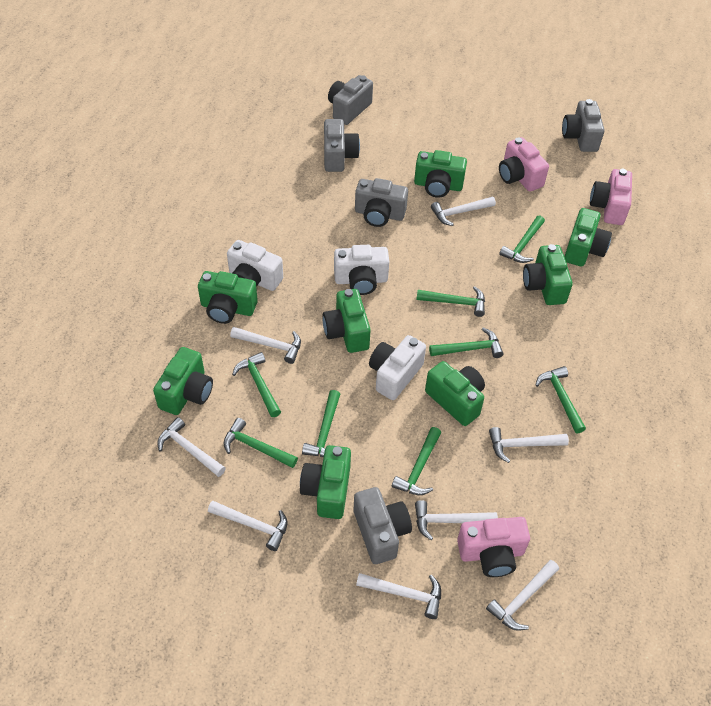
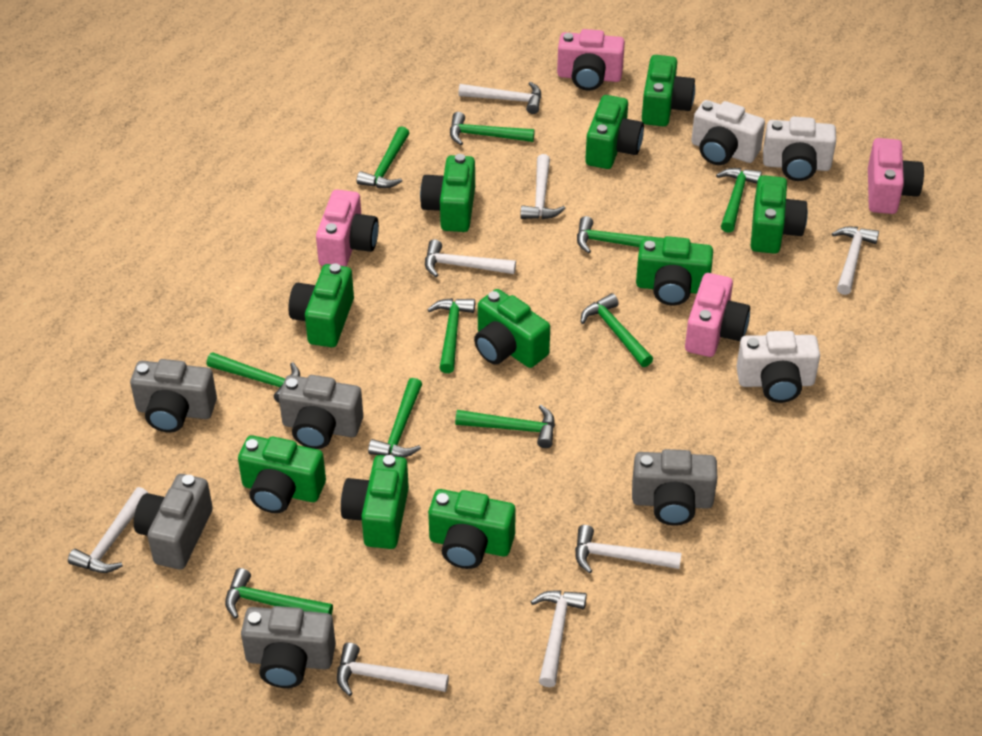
green camera: [153,347,213,415] [198,271,258,324] [300,445,351,519] [322,289,371,353] [414,150,467,198] [425,361,485,426] [523,244,573,305] [564,208,612,267] = 8 -> [238,435,326,513] [288,264,354,347] [341,455,409,549] [420,154,475,232] [428,489,516,569] [474,289,550,368] [585,95,644,169] [636,236,713,305] [642,55,695,127] [751,175,808,254] = 10
green hammer: [223,418,298,468] [232,352,281,417] [302,390,340,457] [392,427,441,495] [416,286,485,317] [429,328,504,358] [499,216,545,263] [535,366,586,434] = 8 -> [207,352,300,403] [225,568,333,619] [357,126,409,188] [368,378,422,458] [427,298,475,373] [450,112,535,145] [455,405,555,448] [577,216,664,253] [581,293,653,367] [716,168,762,233] = 10
pink camera: [457,517,530,577] [499,137,549,191] [590,169,632,225] = 3 -> [316,189,379,267] [557,29,625,91] [685,273,750,357] [868,138,924,214] = 4

